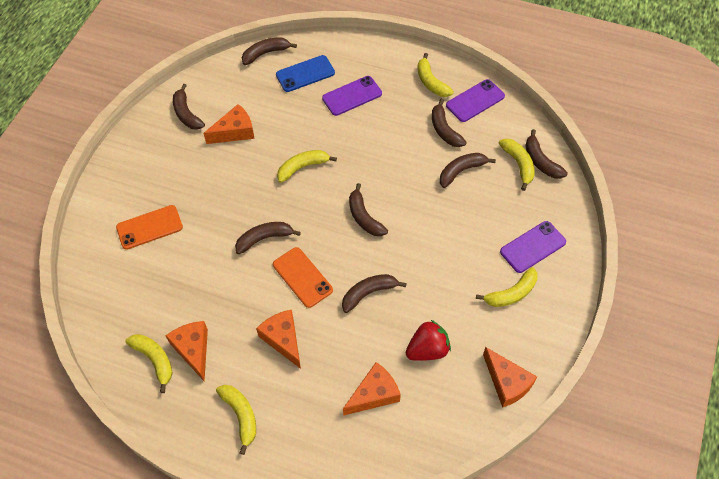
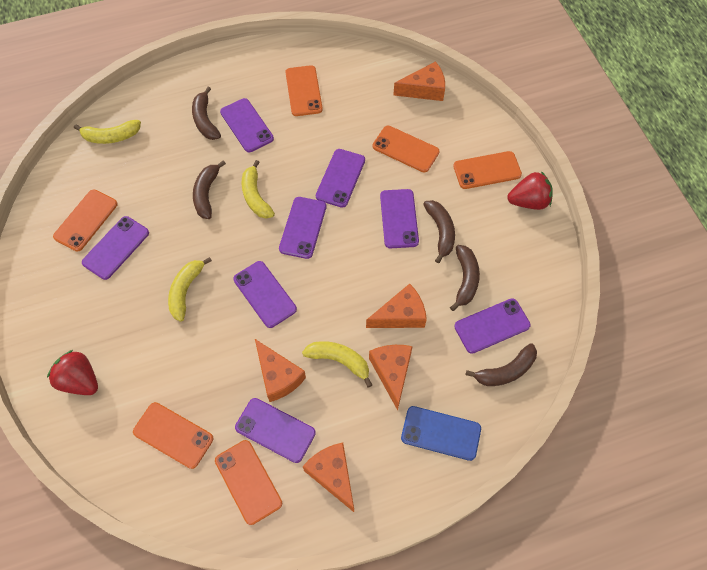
brown banana: [173,84,205,130] [235,222,301,254] [242,37,297,65] [342,274,407,313] [349,183,388,236] [432,99,467,147] [440,153,496,188] [525,129,568,179] = 8 -> [192,87,221,140] [193,160,226,219] [423,200,455,263] [450,245,480,311] [465,343,537,386] = 5
orange phone: [116,205,183,250] [273,247,333,308] = 2 -> [53,189,118,251] [133,402,213,469] [215,440,282,525] [286,65,323,116] [373,126,439,172] [453,151,522,189] = 6
purple phone: [322,76,382,116] [446,79,505,122] [500,221,566,273] = 3 -> [82,216,149,280] [220,98,274,152] [233,261,297,328] [235,398,316,463] [279,197,326,259] [316,149,365,208] [380,189,419,248] [454,299,531,354] = 8
red strawberry: [406,320,451,361] = 1 -> [47,350,98,395] [507,171,553,210] = 2
yellow banana: [125,334,172,393] [216,385,256,455] [277,150,337,183] [418,53,454,97] [476,267,538,307] [499,138,535,191] = 6 -> [74,120,141,144] [168,257,212,322] [242,160,275,219] [302,341,372,388] = 4

